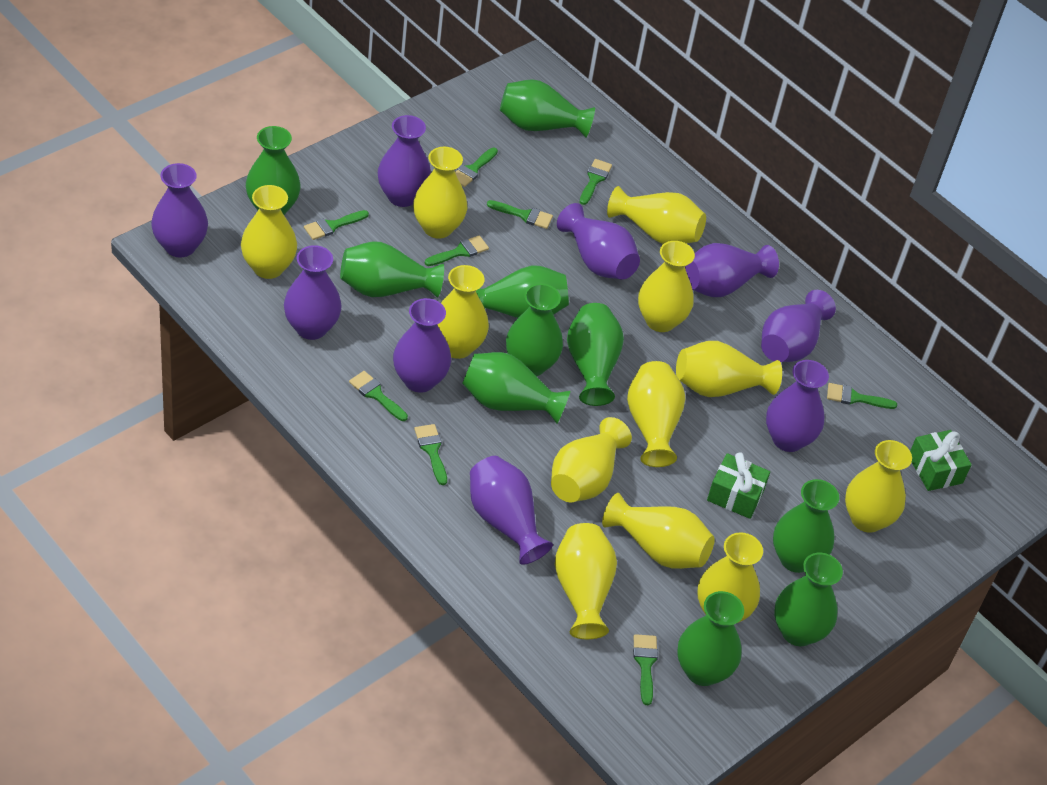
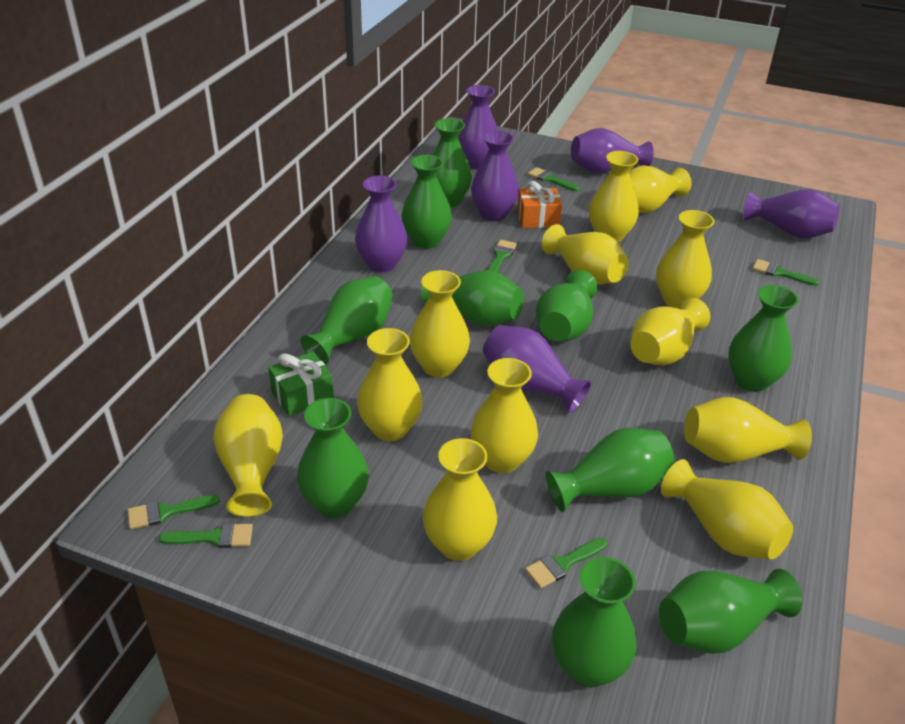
green brush: [304,210,369,240] [349,371,408,421] [414,424,447,485] [425,235,489,266] [455,148,498,187] [487,200,553,229] [580,159,612,205] [633,634,658,705] [827,383,897,409] = 9 -> [128,495,220,529] [159,523,253,548] [488,240,517,272] [525,538,607,589] [528,167,579,191] [752,259,819,286] = 6
green gift: [707,452,770,519] [910,430,972,491] = 2 -> [268,351,334,417] = 1
orange gift: none = 0 -> [517,181,562,228] = 1
purple vase: [151,163,208,257] [284,245,342,340] [378,115,431,207] [393,298,451,393] [470,456,553,565] [557,203,640,279] [685,243,779,297] [761,290,836,362] [766,360,829,452] = 9 -> [355,176,407,272] [458,85,498,170] [471,130,519,221] [483,325,592,413] [571,128,654,173] [744,189,839,238] = 6

